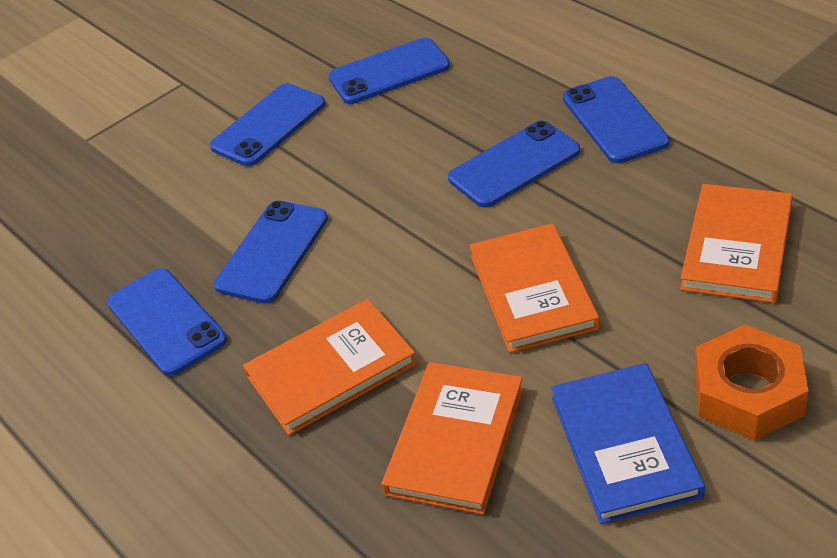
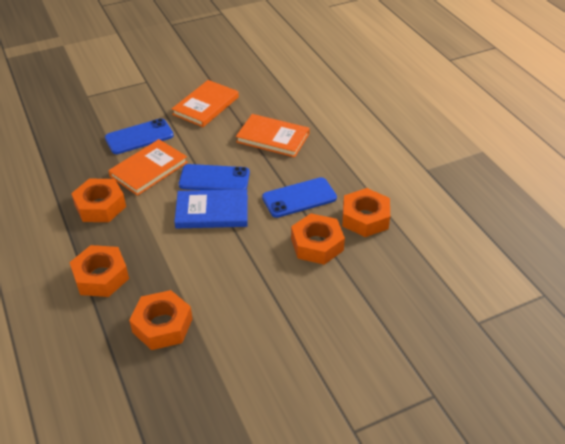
blue phone: [107,268,227,376] [210,83,326,166] [214,201,328,303] [328,38,450,104] [448,120,580,208] [563,76,670,163] = 6 -> [105,118,174,154] [179,164,250,190] [262,177,337,218] = 3
orange book: [243,299,417,435] [382,362,523,515] [469,223,600,353] [680,184,793,303] = 4 -> [108,139,188,196] [172,80,239,127] [236,114,310,157] = 3
orange nut: [694,324,809,440] = 1 -> [69,245,129,297] [71,179,126,222] [129,290,192,350] [291,213,345,265] [342,188,390,237] = 5

